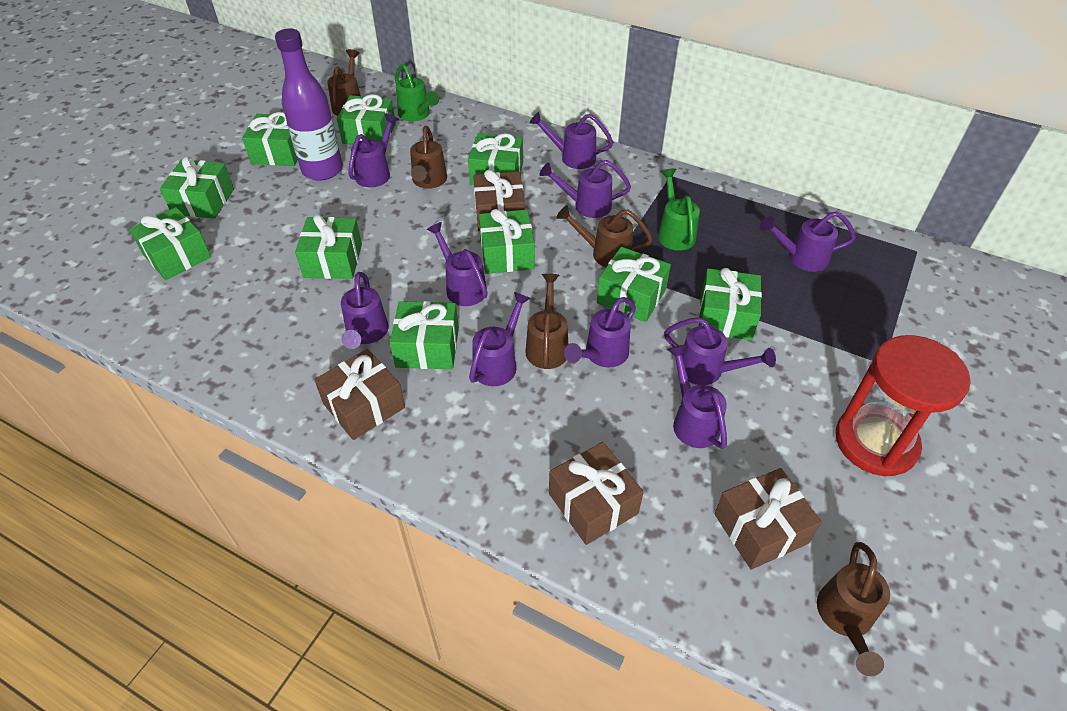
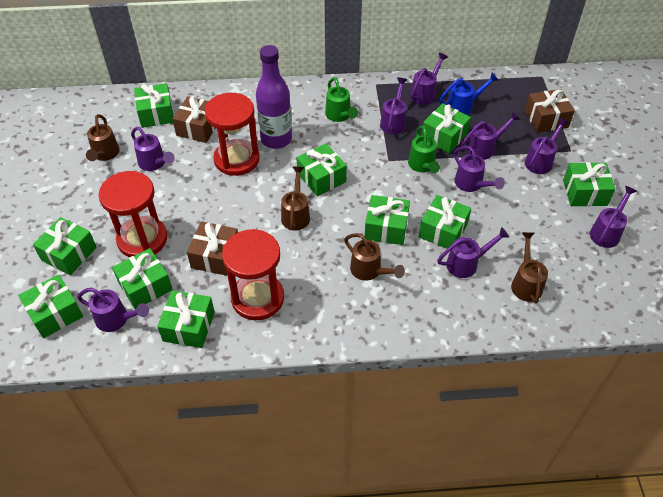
blue watering can: none = 0 -> [439,73,498,115] = 1
brown gift: [314,349,405,440] [473,170,525,231] [549,442,643,545] [715,468,822,570] = 4 -> [172,96,216,143] [187,221,238,276] [525,89,575,133] = 3
brown watering can: [327,49,361,116] [410,126,447,189] [525,274,568,369] [556,205,653,267] [817,542,890,676] = 5 -> [86,114,120,161] [281,167,310,230] [344,233,405,281] [511,232,548,303] = 4
purple watering can: [341,272,389,349] [348,114,398,188] [426,222,488,306] [469,292,531,386] [530,112,613,169] [540,160,631,218] [564,297,636,368] [664,318,776,385] [667,344,727,449] [760,211,856,272] = 10 -> [77,288,149,332] [131,127,175,171] [380,77,407,134] [410,53,448,105] [437,227,510,278] [454,146,505,192] [461,112,520,160] [525,118,569,174] [590,186,637,248] = 9
red hourglass: [835,335,971,476] = 1 -> [99,171,167,257] [205,93,260,176] [222,229,284,320] = 3

